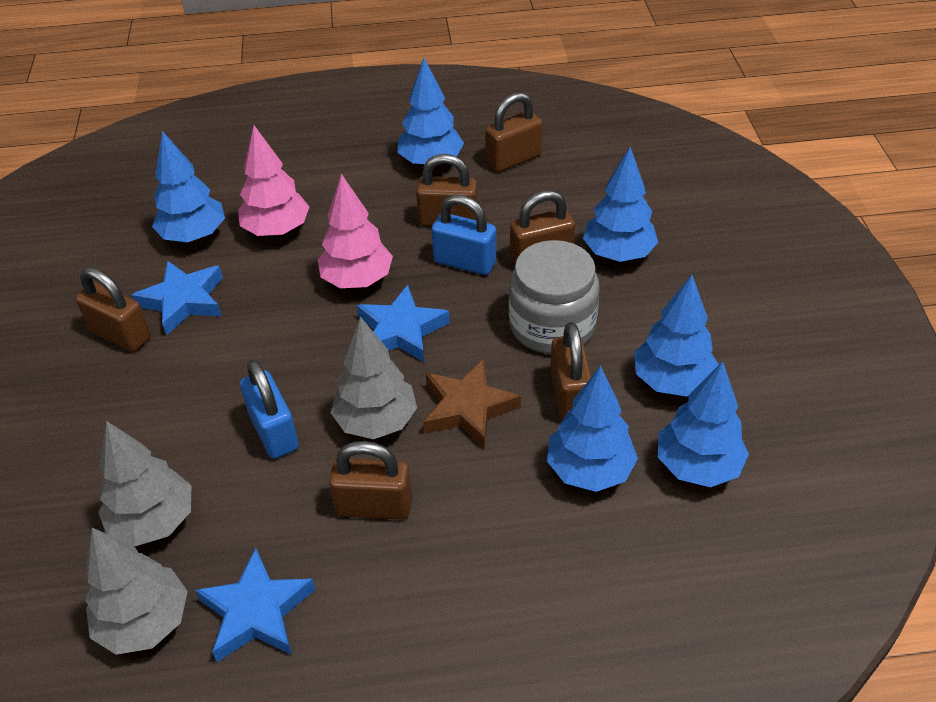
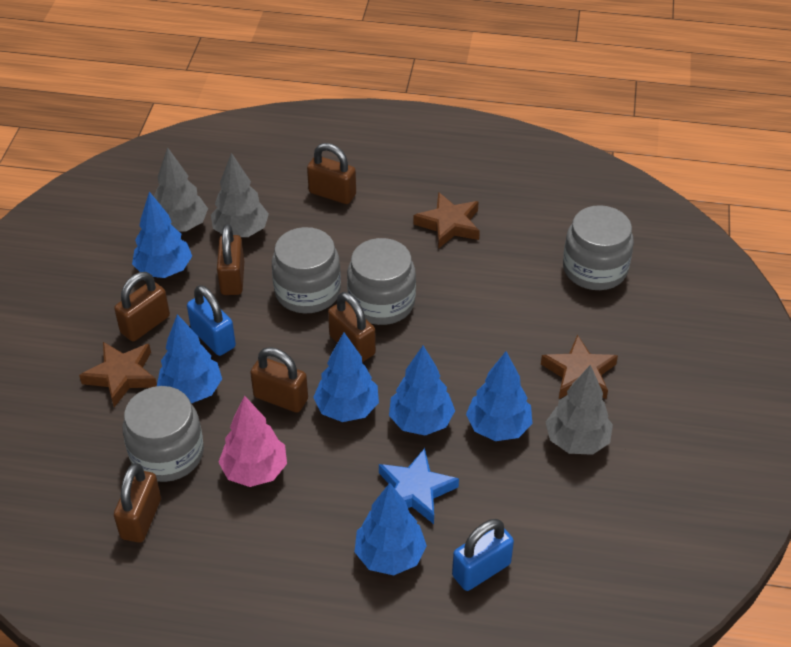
blue star: [131,260,223,336] [195,548,315,662] [357,285,450,362] = 3 -> [379,448,459,524] = 1
brown star: [423,359,521,449] = 1 -> [79,342,157,407] [413,192,480,249] [541,335,618,399] = 3
grey jar: [509,240,600,354] = 1 -> [123,386,204,482] [272,227,341,313] [347,238,416,325] [563,205,634,290] = 4
pink tree: [238,125,310,236] [318,174,393,288] = 2 -> [218,395,287,487] = 1

